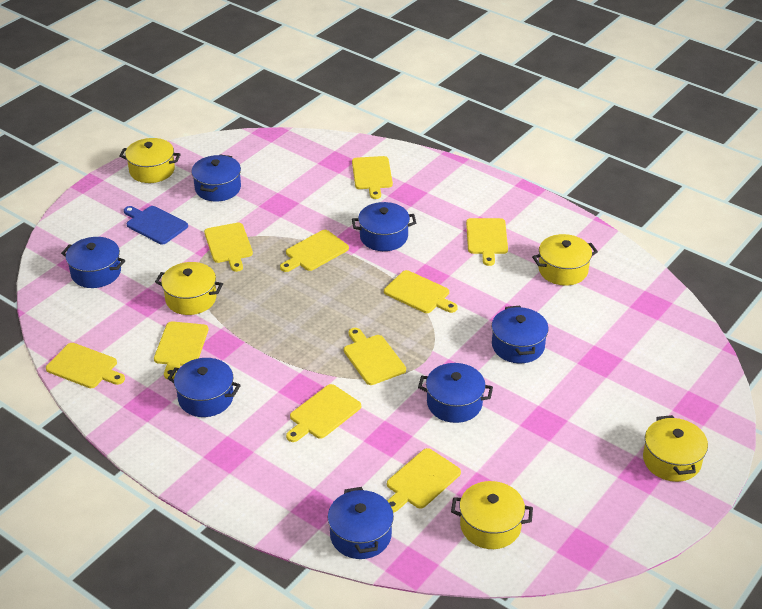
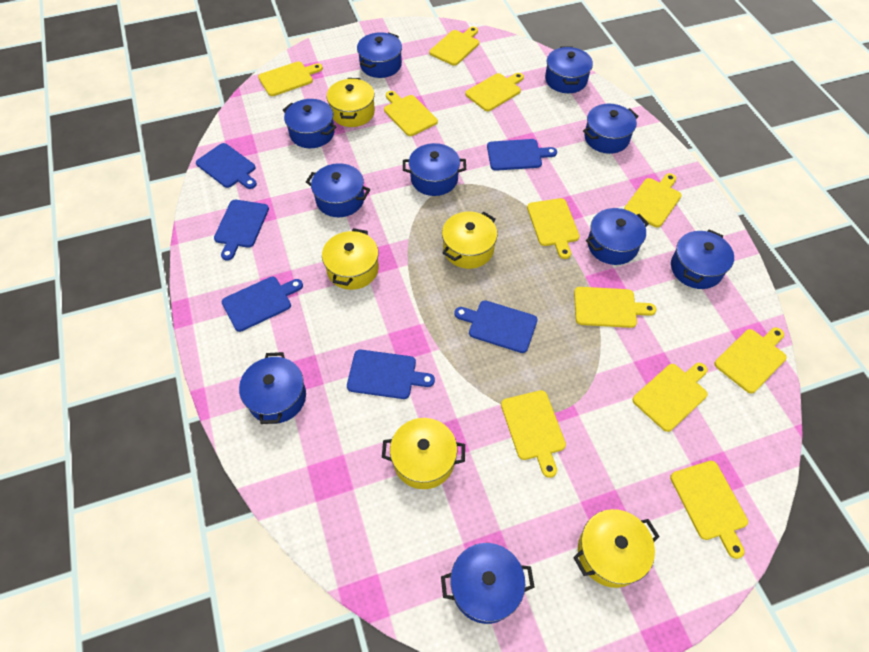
blue cutting board: [124,206,188,244] = 1 -> [196,143,257,189] [214,200,269,261] [222,277,303,332] [347,350,435,399] [454,300,538,353] [487,139,557,171] = 6
blue pot: [61,237,125,288] [168,358,241,417] [191,155,241,202] [328,487,394,559] [352,202,416,251] [418,363,493,423] [492,306,549,363] = 7 -> [239,352,306,424] [283,99,337,148] [306,163,370,217] [357,32,402,78] [403,143,466,196] [441,543,535,624] [545,47,593,93] [583,104,639,154] [586,208,649,265] [671,229,734,289] = 10
yellow cutting board: [46,343,125,388] [154,321,208,379] [204,223,253,272] [280,230,349,272] [286,384,361,442] [344,328,406,385] [352,156,393,199] [384,270,457,313] [387,448,461,513] [466,218,508,266] = 10 -> [258,61,323,96] [384,91,438,136] [429,27,479,66] [465,73,524,111] [501,390,566,478] [527,198,580,259] [574,287,656,328] [624,173,682,227] [633,363,708,432] [670,461,748,559] [714,327,787,393] = 11

